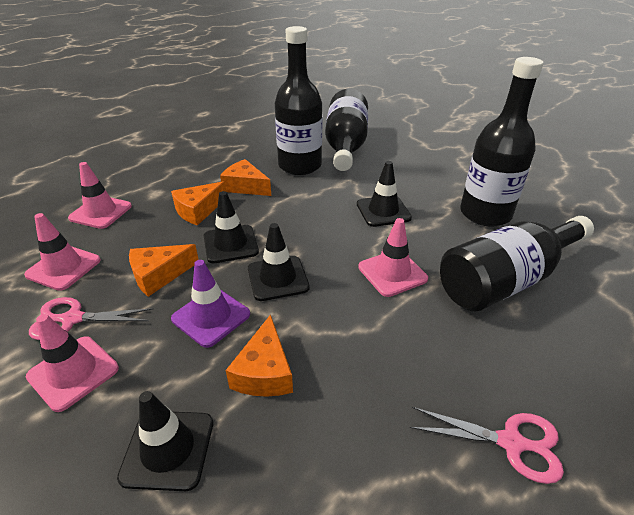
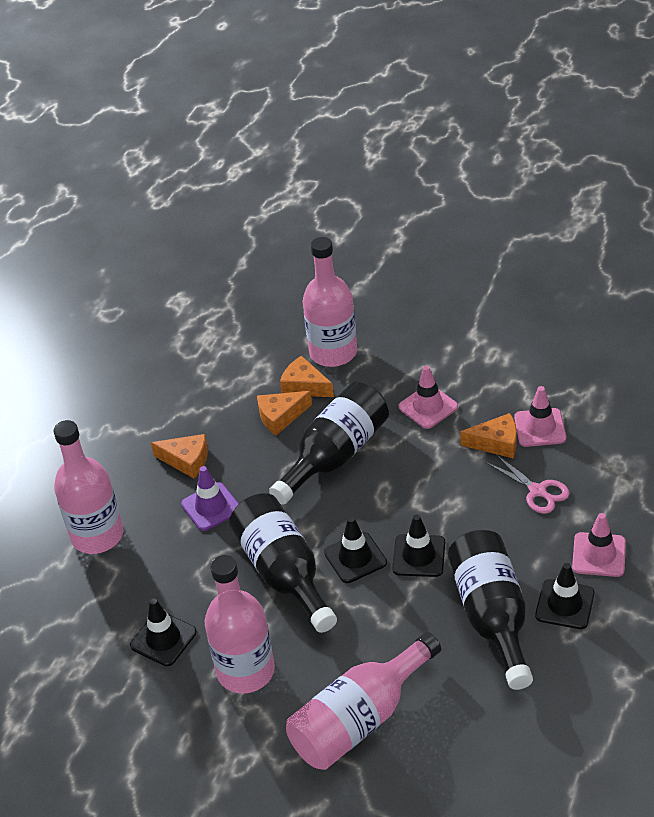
black bottle: [275,26,322,175] [325,89,368,171] [440,216,594,311] [460,57,544,227] = 4 -> [229,493,337,633] [269,382,389,505] [448,530,533,690] = 3
pink bottle: none = 0 -> [53,420,123,554] [205,555,275,694] [286,632,441,770] [303,237,357,367] = 4
pink scissors: [29,297,153,340] [410,407,564,484] = 2 -> [486,454,570,514] = 1
pink traffic cone: [24,213,101,291] [26,314,119,412] [68,162,132,229] [358,218,428,297] = 4 -> [398,366,458,429] [514,386,566,447] [572,513,626,577] = 3

